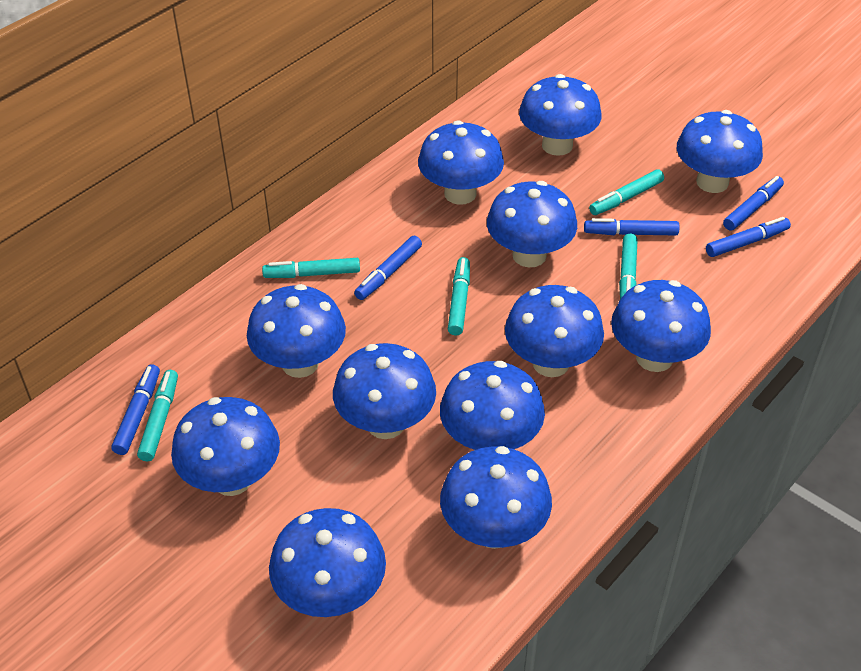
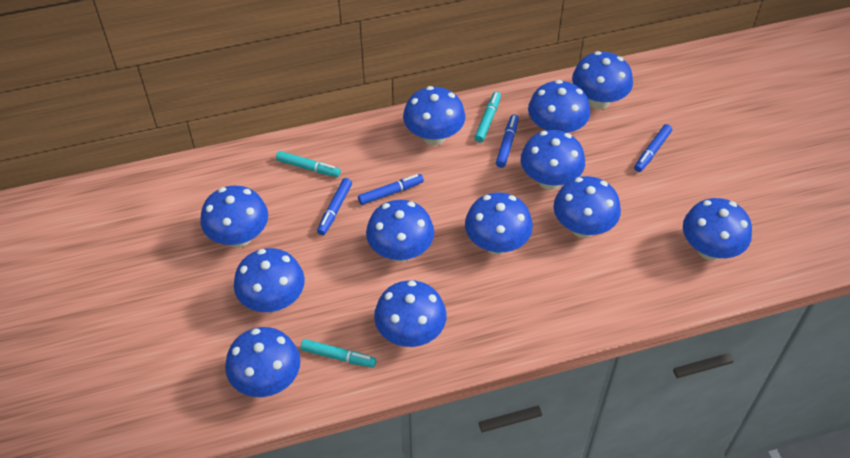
blue marker: [111,364,160,455] [354,236,422,300] [584,218,679,235] [706,217,791,257] [723,176,784,230] = 5 -> [317,178,352,235] [358,174,424,205] [496,114,519,168] [634,124,672,172] = 4
turquoise marker: [137,370,178,461] [262,258,360,278] [448,257,470,335] [589,170,664,215] [619,234,638,299] = 5 -> [276,151,341,177] [301,339,376,368] [474,92,501,142] = 3

